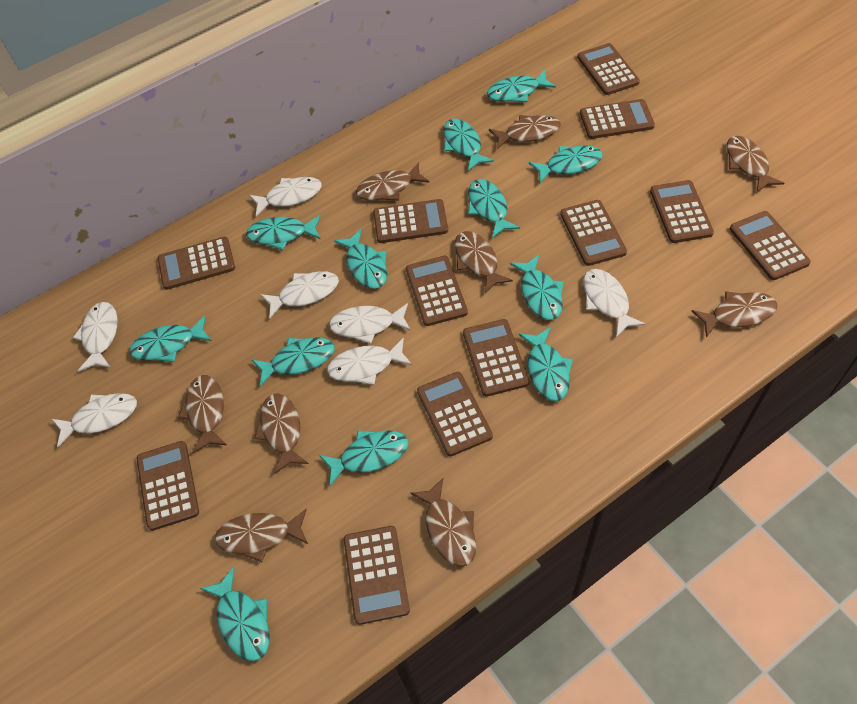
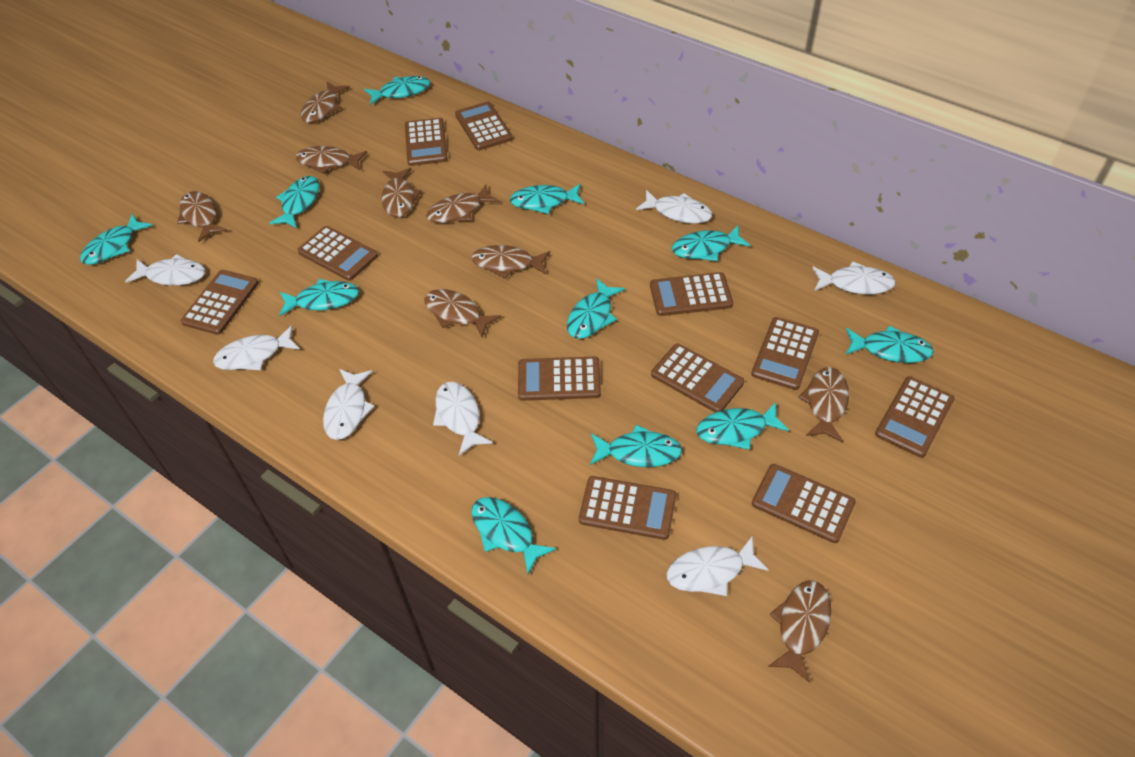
brown calculator: [137,441,199,531] [158,237,235,290] [344,526,410,625] [373,199,448,243] [406,256,468,326] [417,372,493,456] [463,319,529,397] [560,200,627,266] [577,43,640,95] [580,99,655,139] [650,180,714,243] [730,211,811,280] = 12 -> [181,270,259,335] [297,226,378,281] [405,118,448,166] [455,102,513,150] [518,357,601,401] [579,476,676,540] [650,272,733,316] [651,344,744,412] [751,317,819,390] [752,464,856,543] [875,376,955,458] = 11
turquoise fish: [129,315,212,362] [200,567,270,661] [246,215,320,250] [251,337,335,387] [319,430,409,486] [334,229,387,289] [443,119,494,171] [468,179,520,238] [487,70,556,102] [510,255,563,320] [519,327,573,401] [529,145,603,183] = 12 -> [80,214,153,265] [269,176,320,228] [279,279,359,316] [364,76,430,105] [471,497,556,574] [510,184,584,214] [567,278,625,339] [590,425,682,467] [672,225,750,261] [696,402,789,450] [845,325,934,363] = 11

